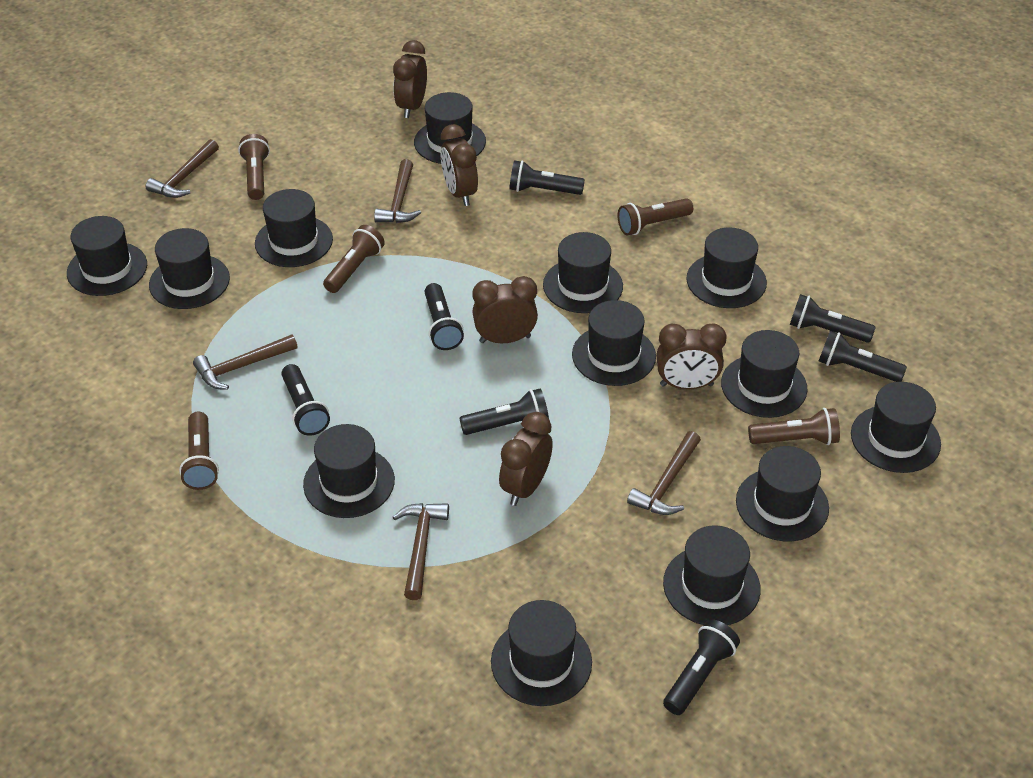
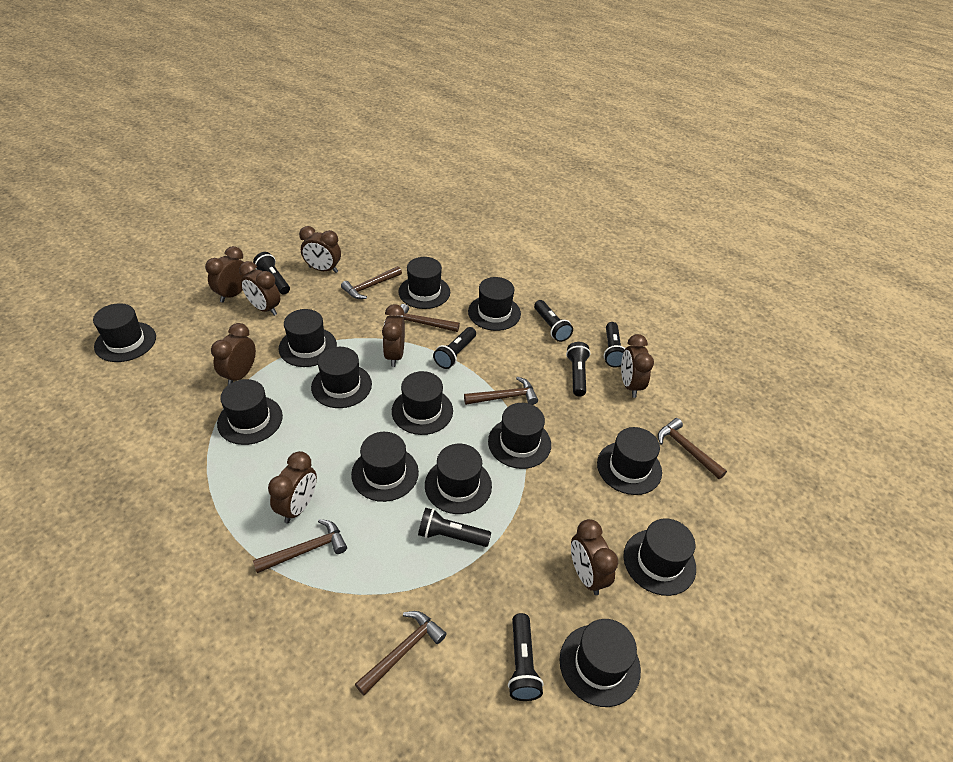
brown clock: [393,40,427,118] [441,124,478,206] [472,276,538,343] [499,412,553,506] [657,323,727,389] = 5 -> [205,246,249,303] [211,323,256,385] [239,261,280,316] [268,451,317,523] [299,226,341,273] [382,304,405,367] [571,519,618,595] [621,334,654,398] = 8
brown flashlight: [179,412,219,490] [238,134,270,200] [323,225,385,293] [618,198,693,236] [748,408,840,445] = 5 -> none = 0
brown hammer: [146,139,219,198] [193,334,298,390] [374,159,421,223] [393,503,449,600] [627,431,701,515] = 5 -> [253,519,347,573] [341,266,402,299] [355,611,447,695] [400,304,460,332] [464,377,538,405] [658,418,727,479] = 6

